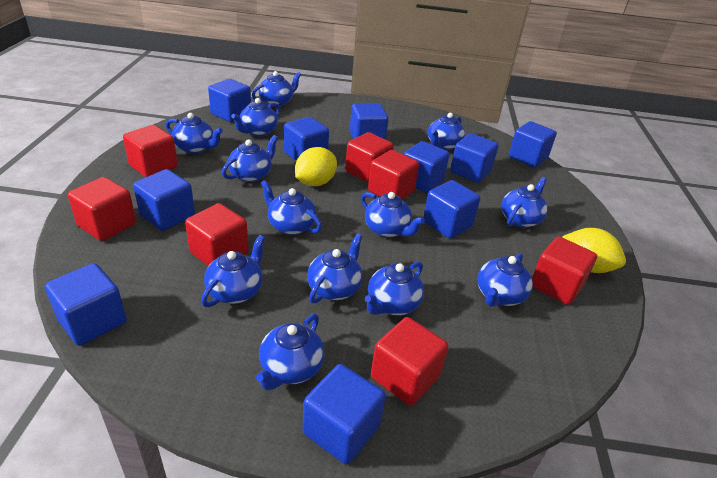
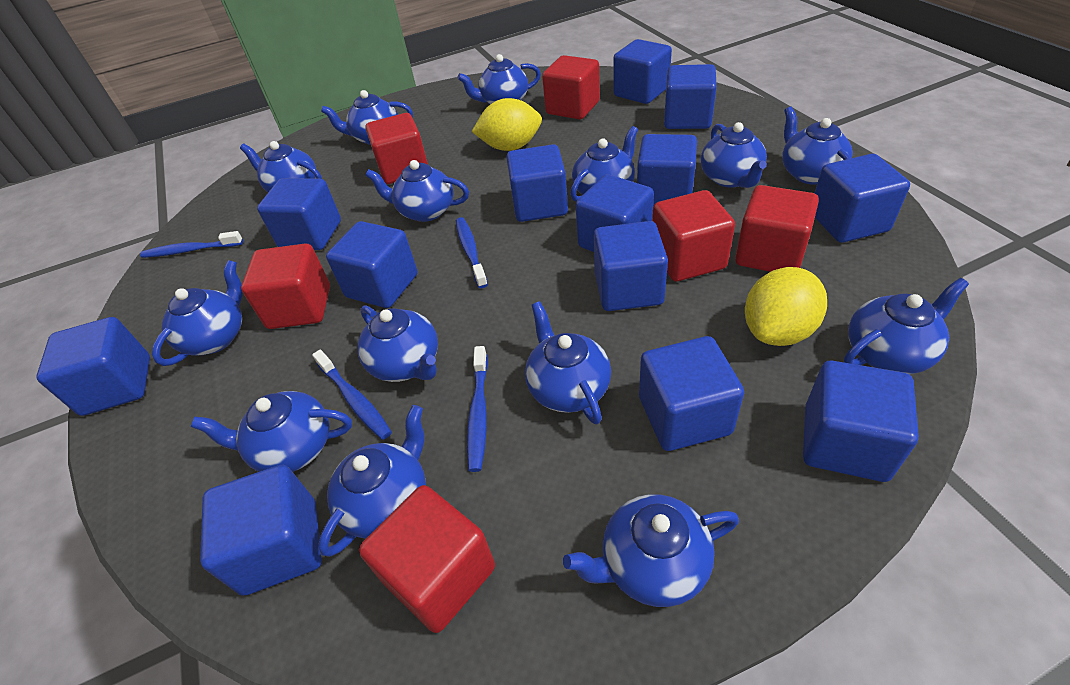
blue cube: [45,263,127,346] [133,169,195,231] [208,79,251,122] [284,117,329,161] [303,364,386,465] [350,104,388,140] [403,141,450,193] [423,180,480,239] [450,133,499,183] [509,121,557,168] = 10 -> [36,317,150,416] [200,465,322,596] [257,178,341,250] [326,221,417,308] [506,144,568,222] [576,174,654,252] [593,221,668,311] [613,39,672,104] [637,134,697,206] [639,336,744,451] [664,64,717,129] [803,361,919,482] [815,154,910,243] = 13
blue teapot: [166,113,223,154] [201,235,265,307] [222,135,278,182] [231,98,280,137] [252,71,301,107] [256,314,324,391] [261,180,322,235] [307,234,363,304] [361,192,425,238] [365,261,424,315] [428,113,465,150] [477,253,533,307] [501,177,548,228] = 13 -> [152,260,243,366] [191,391,352,472] [240,141,322,192] [318,405,426,557] [321,90,413,145] [357,305,438,382] [365,160,469,222] [457,54,541,104] [525,301,611,424] [563,494,739,607] [570,126,638,202] [701,122,767,188] [782,107,853,185] [844,278,969,374] = 14
blue toothbrush: none = 0 -> [140,231,243,258] [312,349,392,440] [456,217,488,288] [467,346,488,472] = 4
red cube: [68,177,136,241] [123,125,178,177] [185,203,249,266] [345,132,394,183] [368,150,419,199] [371,317,449,406] [532,236,597,305] = 7 -> [241,243,330,329] [359,485,495,633] [365,113,428,184] [542,55,600,120] [652,190,735,282] [735,185,819,272] = 6

